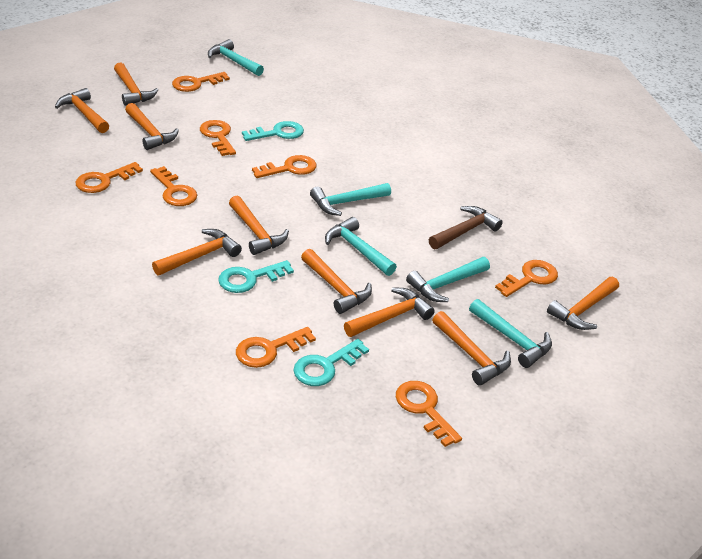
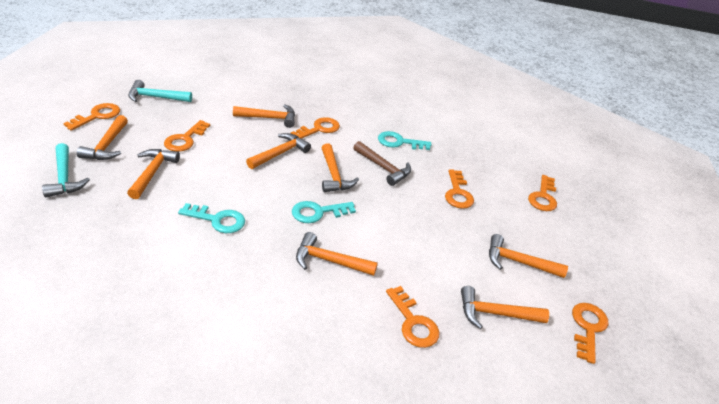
orange hammer: [55,88,109,133] [114,63,158,106] [125,103,179,150] [152,229,242,276] [229,196,289,255] [301,249,372,314] [344,287,435,337] [432,311,511,386] [547,277,619,330] = 9 -> [77,115,128,160] [127,149,180,199] [233,104,295,128] [246,133,311,169] [296,232,378,276] [322,143,359,192] [461,286,549,329] [489,234,568,278] = 8
orange key: [76,162,143,193] [150,166,197,206] [172,72,230,92] [200,120,236,156] [236,327,316,368] [252,155,317,178] [396,381,462,447] [495,260,558,297] = 8 -> [63,103,120,130] [164,120,210,152] [291,117,340,139] [386,286,440,348] [445,169,474,209] [528,175,557,211] [572,303,608,364] = 7
turquoise hammer: [208,39,264,76] [310,183,391,216] [325,217,397,276] [406,257,490,302] [469,299,552,368] = 5 -> [42,143,90,197] [128,80,192,102] = 2

